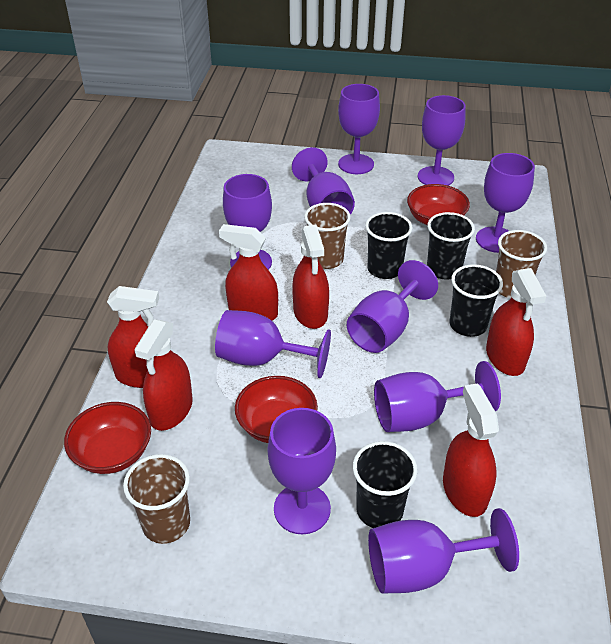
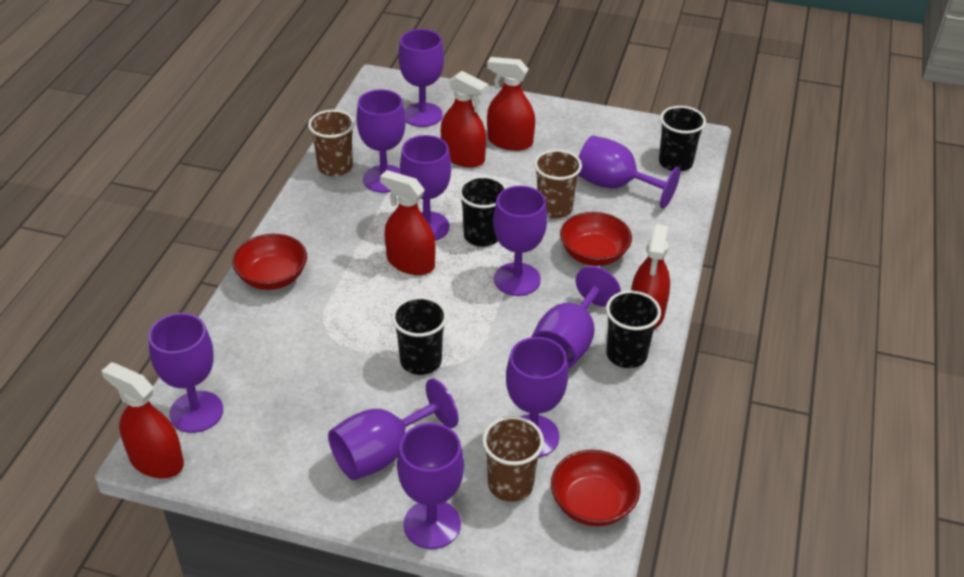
red spray bottle: [107,286,159,388] [134,319,193,431] [219,224,278,321] [292,225,329,329] [443,383,499,517] [486,268,546,376] = 6 -> [101,362,184,478] [380,170,436,275] [441,71,489,167] [487,57,535,151] [631,224,670,329] = 5

